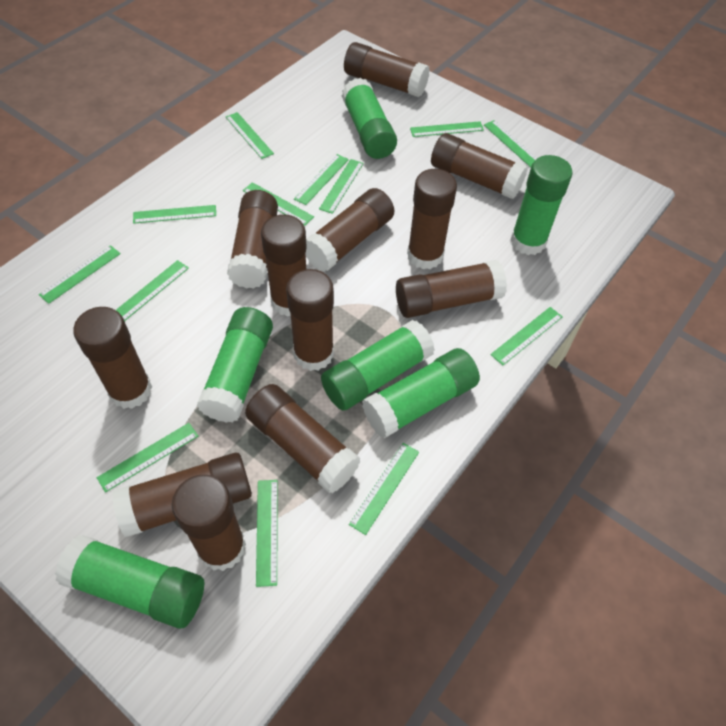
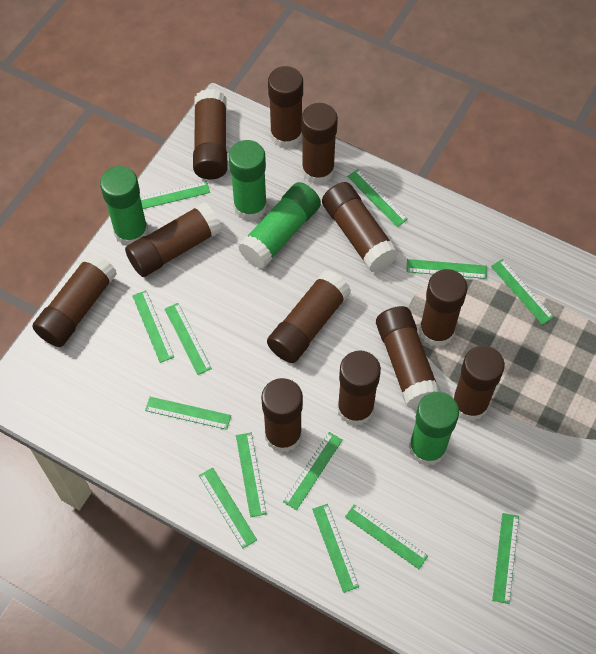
green glue stick: [55,535,205,629] [197,307,273,423] [321,320,435,411] [342,78,397,159] [362,348,480,438] [510,155,573,255] = 6 -> [100,166,148,245] [229,140,267,221] [238,182,321,269] [409,392,459,466] = 4

